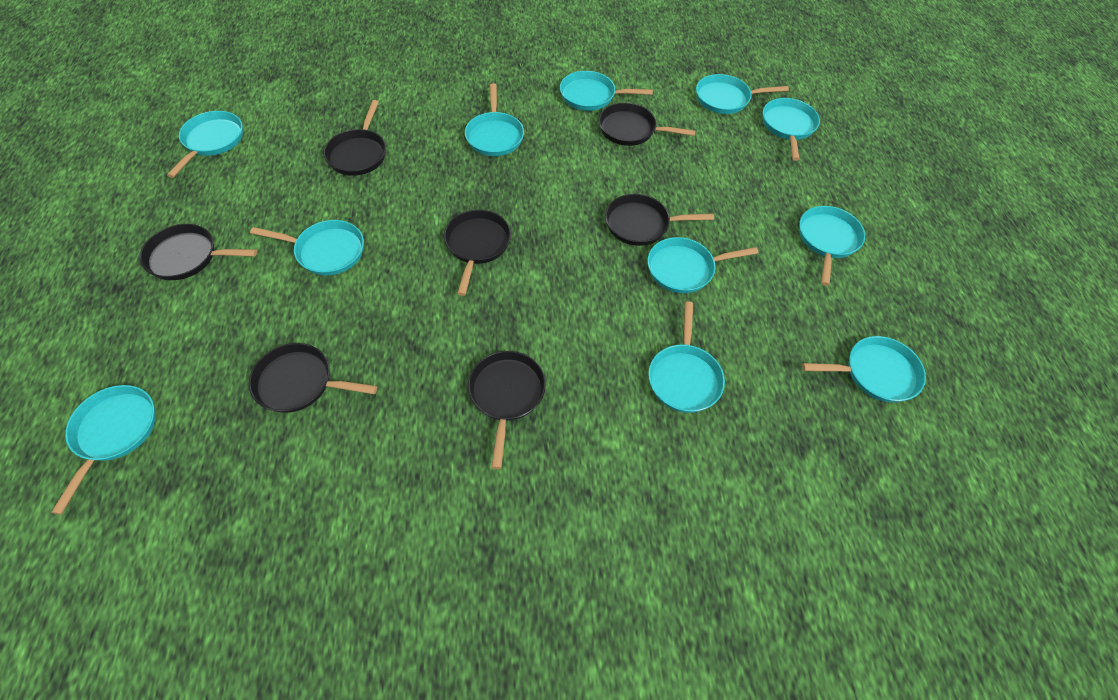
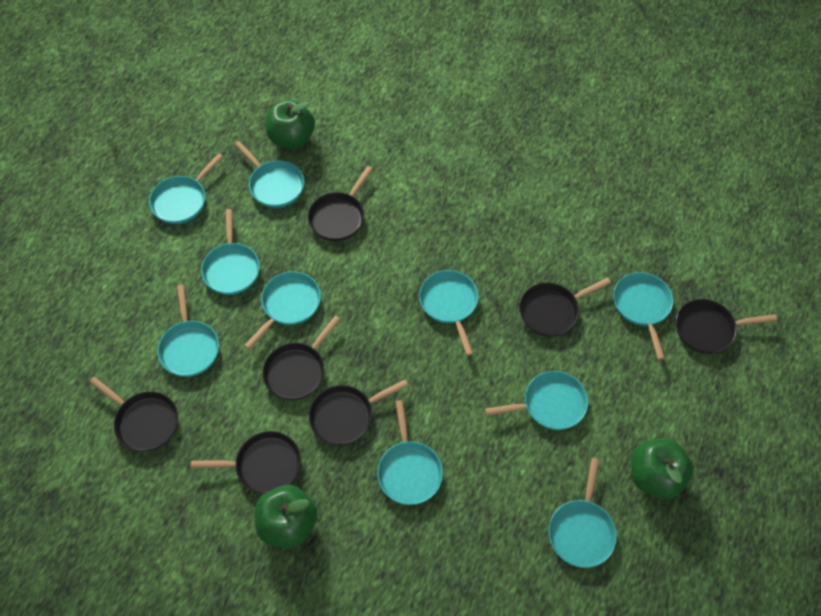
green apple: none = 0 -> [255,485,317,548] [266,100,315,149] [631,438,694,499] = 3
turquoise pan: [51,385,156,515] [167,111,243,178] [250,220,364,276] [465,83,524,156] [560,71,653,111] [648,237,759,293] [649,302,725,413] [696,74,789,114] [763,98,820,161] [799,206,865,286] [802,336,926,403] = 11 -> [149,153,223,224] [157,285,219,377] [201,209,260,295] [234,141,304,208] [244,272,321,350] [377,400,443,505] [419,270,479,356] [485,371,588,430] [549,458,617,568] [613,272,673,360] = 10

